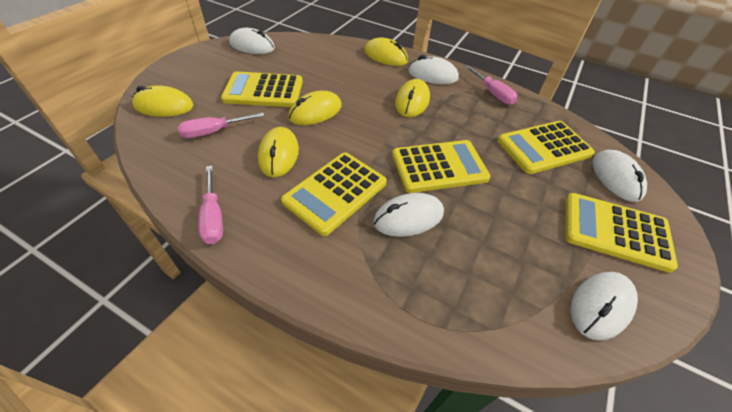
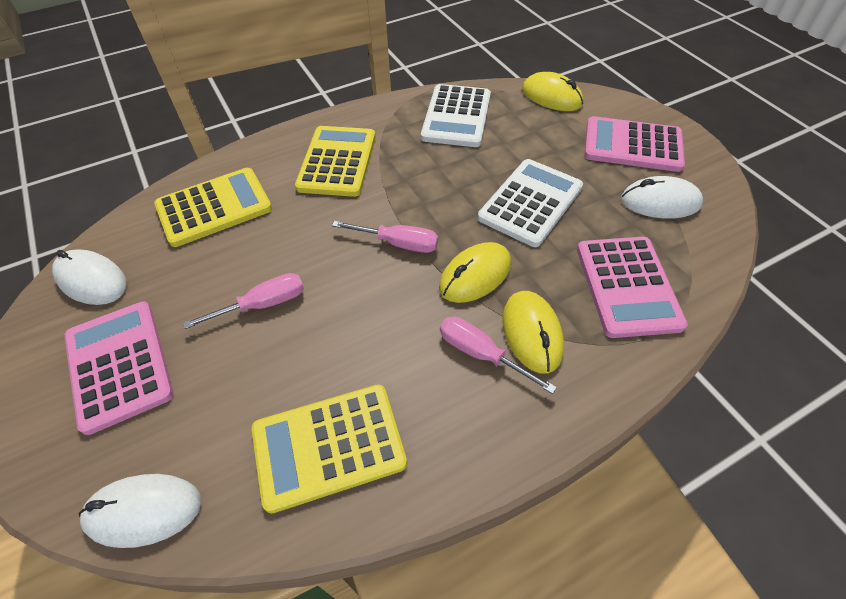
pink calculator: none = 0 -> [64,301,174,435] [577,237,688,338] [584,116,685,172] = 3
white calculator: none = 0 -> [421,84,491,147] [478,159,583,247] = 2
white mouse: [229,28,275,54] [373,193,444,237] [408,55,459,84] [571,272,638,340] [593,150,647,202] = 5 -> [52,249,127,305] [79,474,201,548] [621,176,703,219] = 3
yellow calculator: [221,71,303,107] [281,152,387,236] [392,140,490,193] [498,121,595,174] [565,193,678,273] = 5 -> [154,168,272,247] [252,384,407,513] [295,126,376,197] = 3
yellow mouse: [132,85,194,117] [258,127,299,177] [288,91,342,125] [364,37,408,66] [395,79,430,117] = 5 -> [439,242,511,303] [502,291,564,374] [522,72,584,111] = 3

